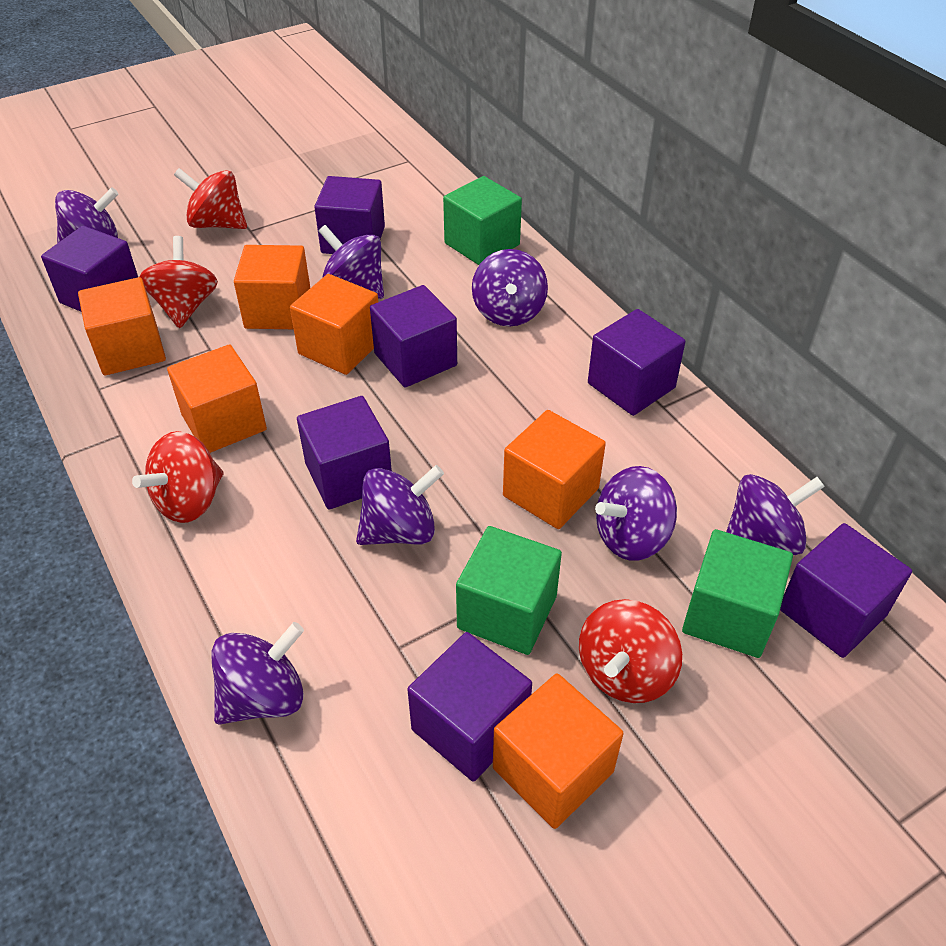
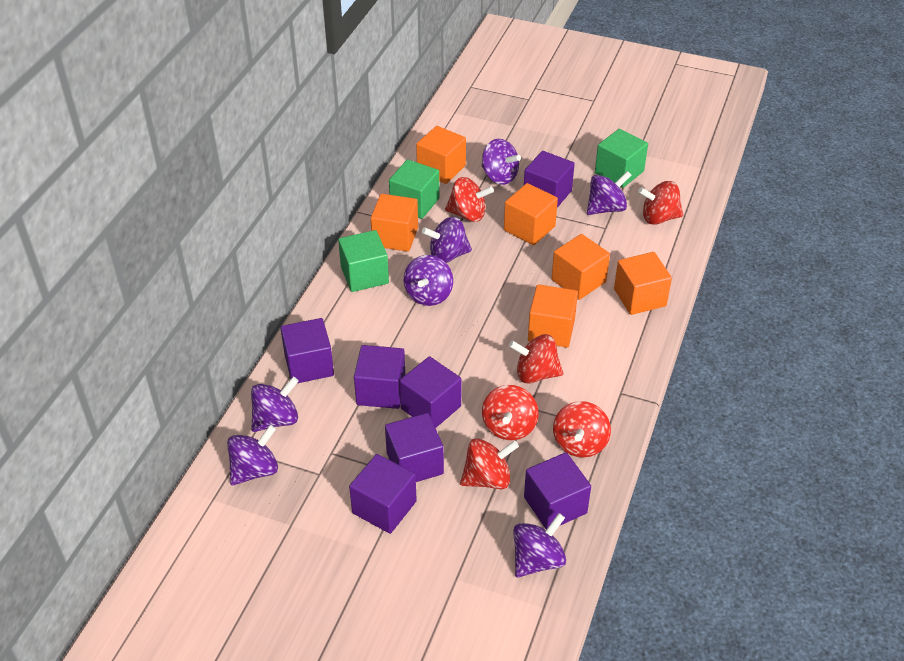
red spinning top: [132,431,224,523] [139,236,218,328] [174,168,247,229] [579,599,682,703] = 4 -> [445,177,494,222] [460,438,519,489] [482,385,538,440] [509,334,563,383] [553,401,611,458] [638,181,683,225] = 6

